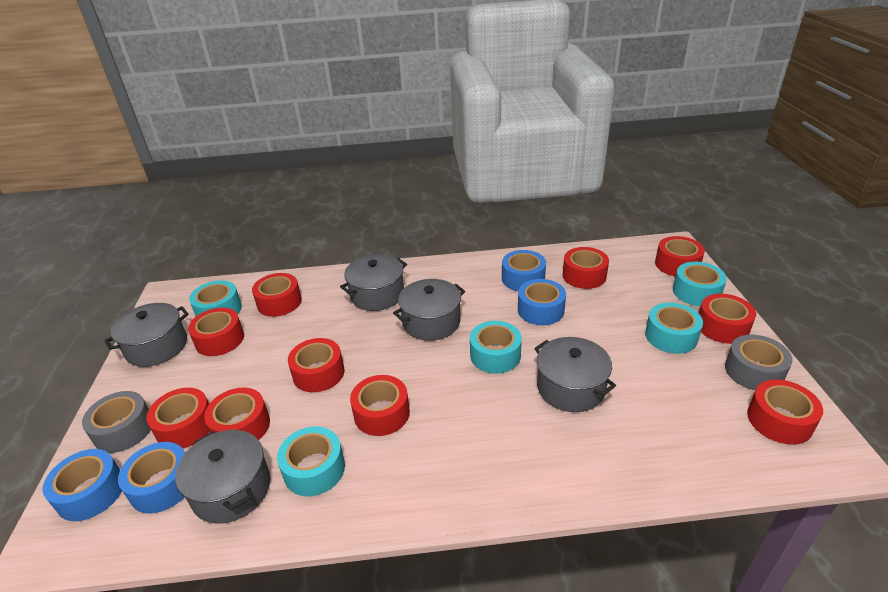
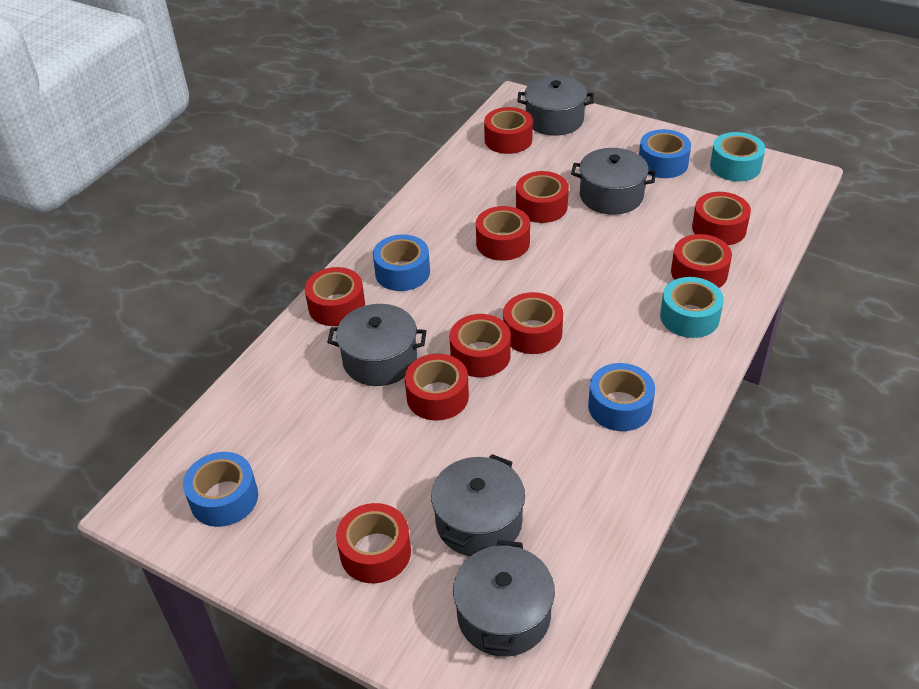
grey tape: [82,391,151,453] [725,335,792,390] = 2 -> none = 0
turquoise tape: [189,280,242,316] [277,426,345,496] [470,321,522,374] [645,303,703,354] [673,262,727,306] = 5 -> [660,277,724,338] [710,132,765,181] = 2

